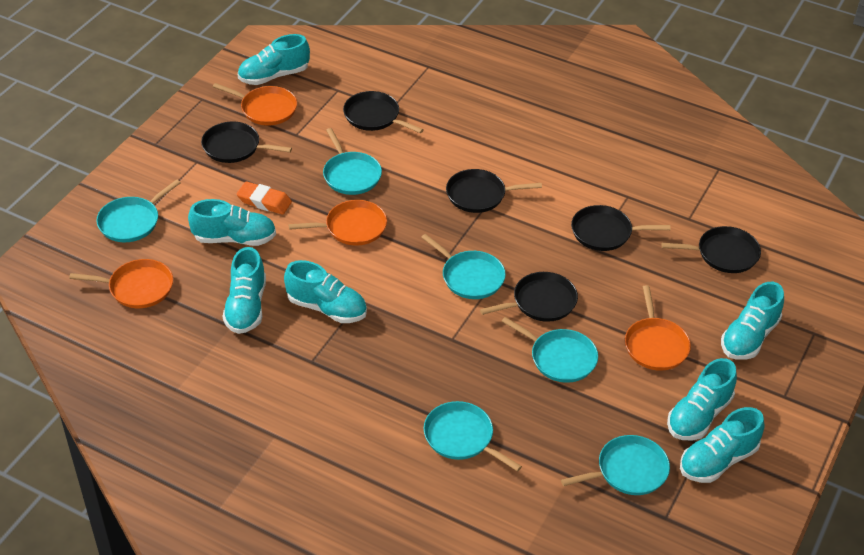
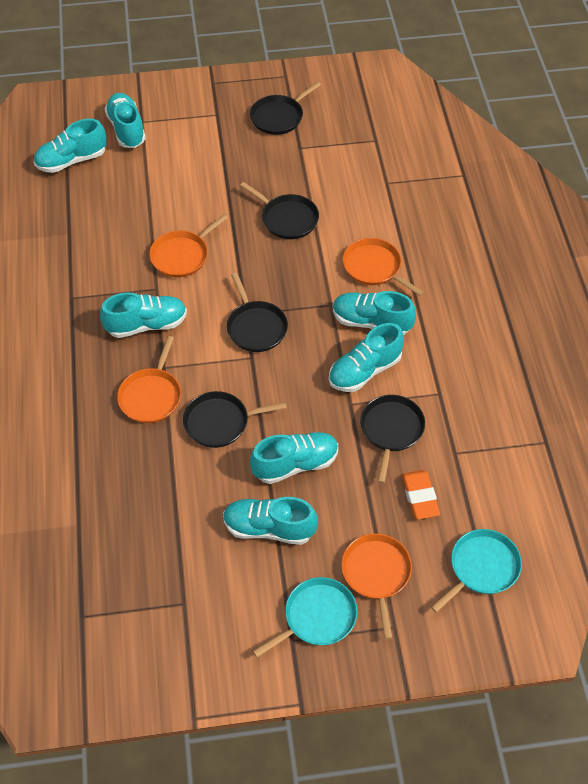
black pan: [201,122,292,163] [343,91,424,133] [446,169,542,213] [480,272,578,322] [571,205,670,251] [661,226,761,273] = 6 -> [183,391,287,448] [227,273,288,352] [240,182,319,239] [250,82,321,135] [360,395,425,483] = 5
turquoise pan: [96,179,181,242] [323,128,382,195] [421,234,506,299] [424,401,522,472] [501,317,598,383] [561,435,670,495] = 6 -> [253,577,357,658] [431,529,522,613] = 2

